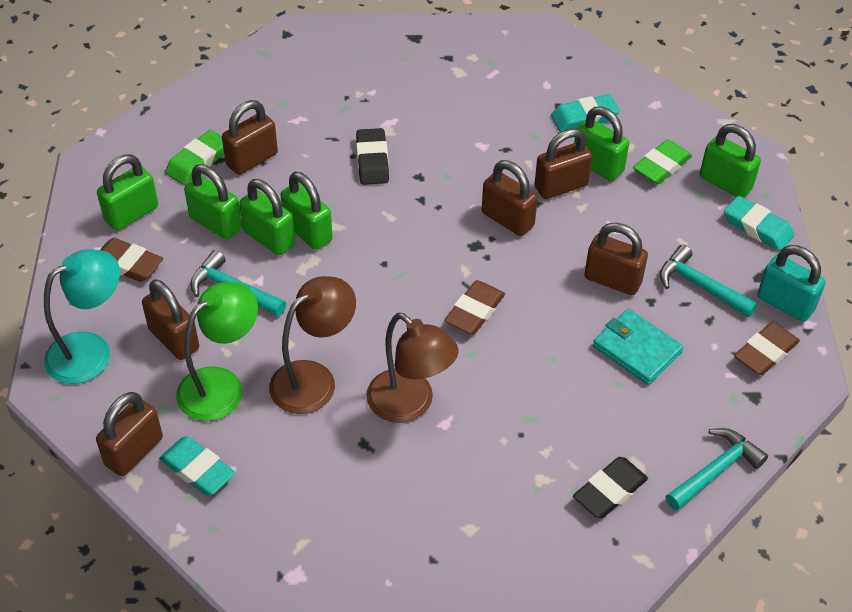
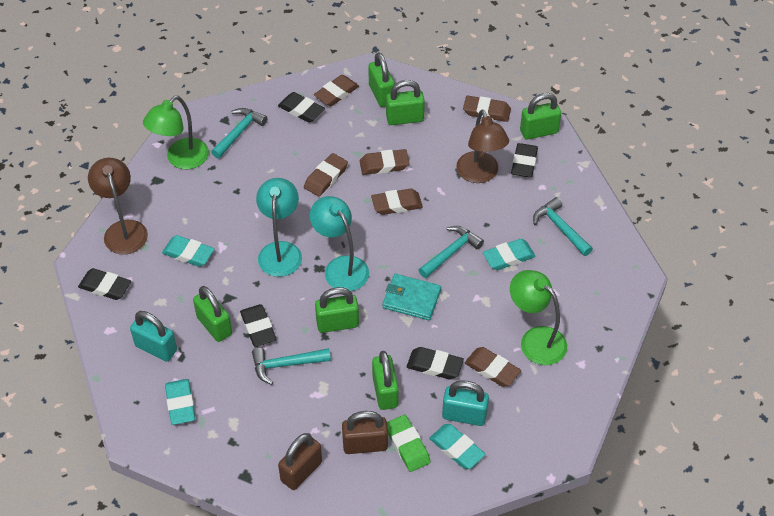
black eraser: [356,128,389,185] [573,457,648,518] = 2 -> [78,268,131,300] [240,304,276,347] [278,92,325,123] [407,347,464,379] [511,143,538,178] = 5
brown eraser: [100,238,163,282] [444,280,505,334] [734,321,800,375] = 3 -> [304,153,348,197] [314,75,359,106] [360,149,409,175] [371,188,423,215] [463,96,511,122] [465,347,521,387] = 6
brown padlock: [96,392,163,476] [142,279,199,360] [222,100,278,175] [482,160,538,236] [535,128,593,199] [584,223,648,295] = 6 -> [278,433,322,490] [342,411,388,454] = 2
green eraser: [165,130,224,185] [633,139,692,184] = 2 -> [387,415,431,472] = 1
green lamp: [176,282,258,421] = 1 -> [143,96,209,169] [510,270,567,365] = 2
turquoise eraser: [159,436,235,496] [551,94,620,132] [724,195,794,251] = 3 -> [162,235,214,267] [165,379,195,425] [429,424,485,469] [483,239,536,270] = 4
turquoise hammer: [190,250,286,317] [660,245,758,318] [666,428,768,510] = 3 -> [211,108,267,158] [252,348,331,385] [419,226,484,278] [533,197,593,256] = 4
turquoise lamp: [44,249,120,384] = 1 -> [256,178,302,277] [310,196,369,291] = 2
turquoise padlock: [757,245,826,322] = 1 -> [130,311,177,362] [442,380,489,426] = 2

